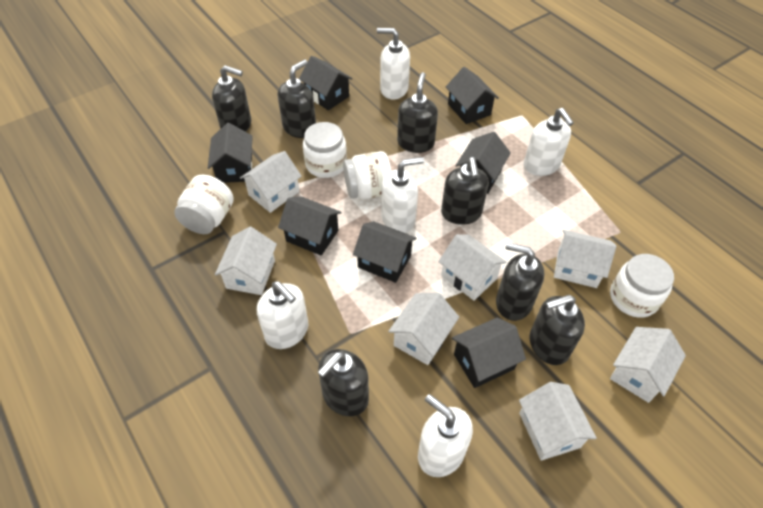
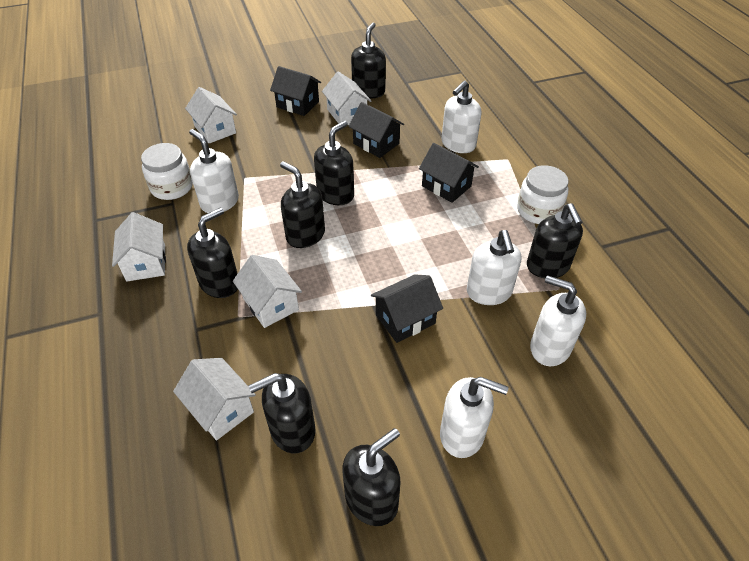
black house: [208,123,253,183] [278,196,342,256] [299,56,353,110] [353,221,417,283] [446,67,499,124] [452,317,526,388] [455,132,511,194] = 7 -> [270,66,321,116] [348,102,404,158] [371,274,443,343] [419,143,479,203] = 4
white house: [215,227,277,295] [240,151,302,213] [388,292,459,365] [438,234,507,301] [519,382,597,461] [554,230,616,288] [610,327,686,403] = 7 -> [112,212,166,281] [173,358,256,440] [185,87,237,144] [233,255,302,328] [322,71,371,125] = 5
white jar: [174,175,234,234] [303,122,347,178] [343,151,392,199] [610,254,674,318] = 4 -> [141,143,193,200] [517,165,569,224] = 2

